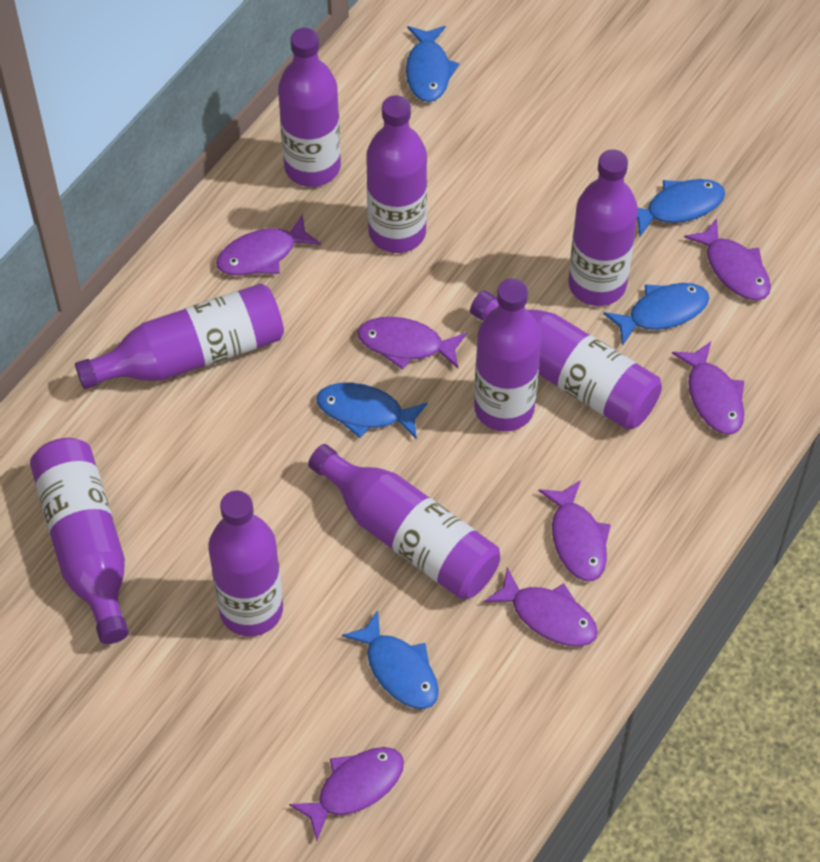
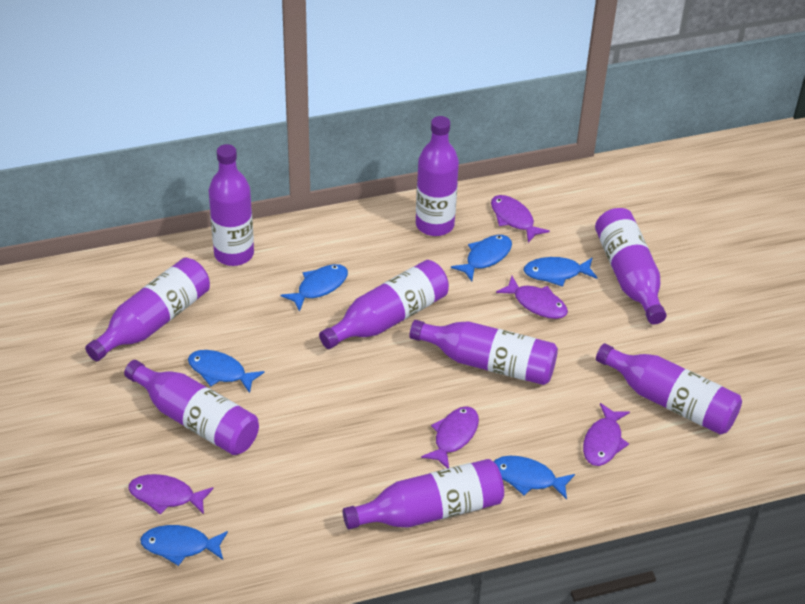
blue fish: [317,383,428,439] [342,610,439,709] [406,26,459,102] [603,283,709,346] [637,179,725,236] = 5 -> [140,525,228,566] [188,350,265,393] [281,264,348,312] [451,235,512,281] [494,456,575,500] [524,257,597,287] = 6
purple fish: [216,214,321,275] [289,747,404,841] [357,317,467,370] [484,567,598,646] [539,480,611,581] [672,342,744,434] [684,218,771,300] = 7 -> [128,474,214,514] [421,406,479,469] [491,195,550,243] [496,276,568,319] [583,403,630,466] = 5

